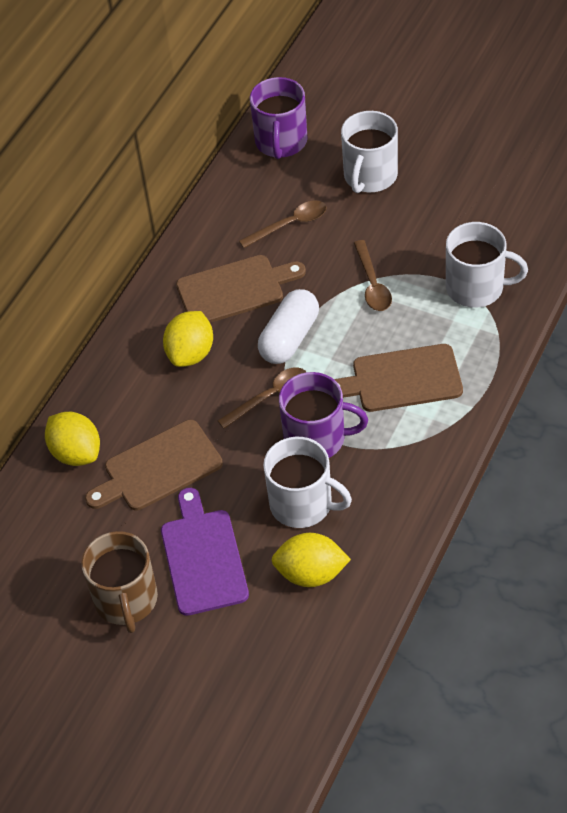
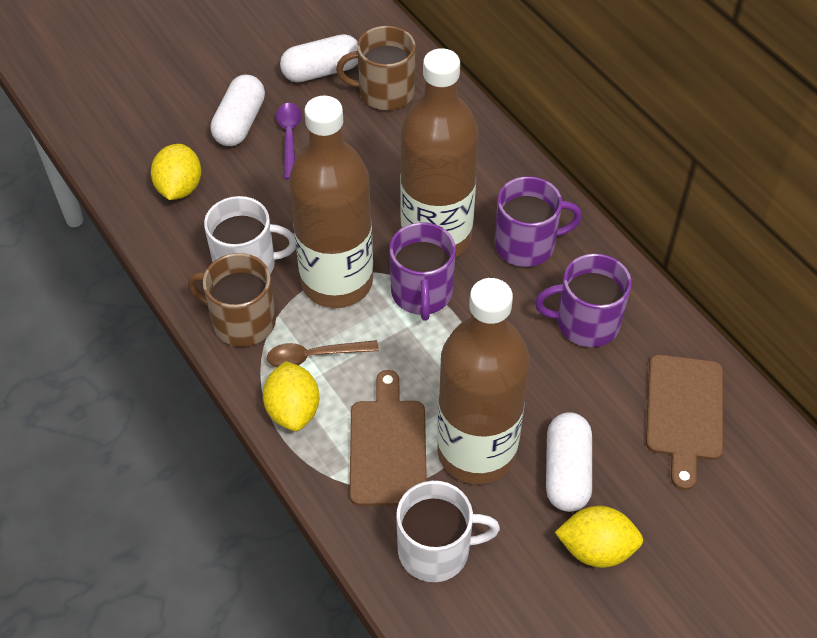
brown bottle: none = 0 -> [289,96,373,308] [400,48,479,257] [437,278,530,484] = 3
brown cutting board: [85,420,223,510] [176,255,306,323] [334,344,463,412] = 3 -> [350,370,427,506] [646,355,723,490] = 2
brown mug: [81,531,158,633] = 1 -> [188,253,276,347] [336,26,416,110] = 2
brown spoon: [218,367,306,429] [239,201,327,248] [354,240,392,311] = 3 -> [267,340,379,368] = 1
purple cutting board: [161,488,249,616] = 1 -> none = 0
purple mug: [250,77,308,159] [279,372,368,458] = 2 -> [389,222,456,321] [495,176,582,267] [535,254,631,347] = 3
purple spoon: none = 0 -> [276,103,302,180] = 1
white capsule: [258,289,319,364] = 1 -> [211,74,265,146] [280,34,358,82] [546,412,592,512] = 3
white mug: [263,437,352,528] [341,111,398,193] [446,222,528,308] = 3 -> [204,196,296,274] [396,481,500,582] = 2

